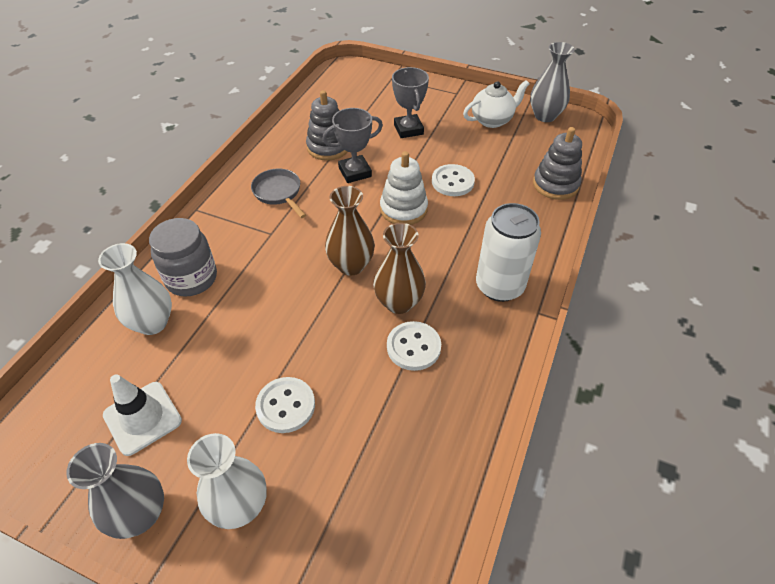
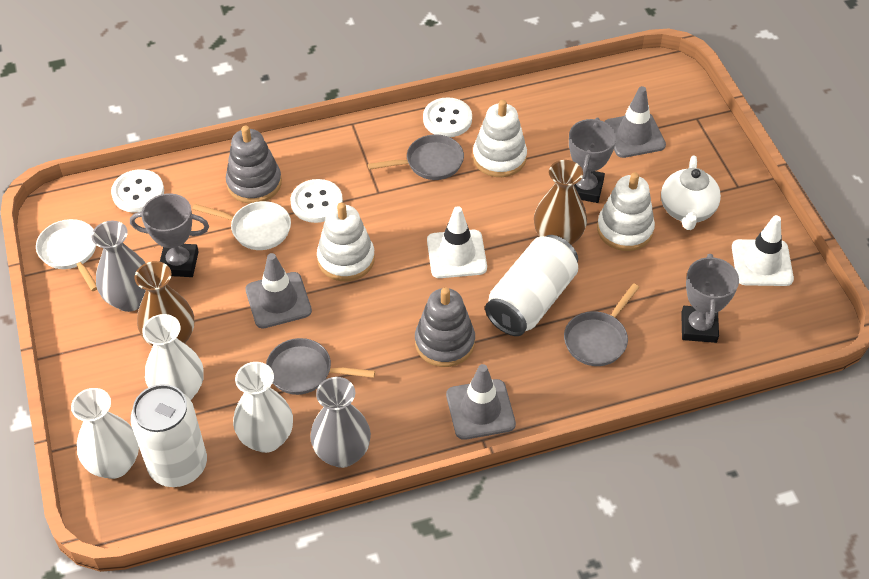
grey jar: [149,218,217,297] = 1 -> none = 0
grey pan: [251,169,306,218] = 1 -> [266,338,375,395] [368,135,464,180] [564,283,640,366] = 3
grey traffic cone: none = 0 -> [245,253,312,329] [446,364,516,440] [604,86,666,158] = 3
grey trophy: [322,108,383,183] [392,67,429,138] = 2 -> [130,193,209,277] [569,118,616,203] [681,254,739,343] = 3
white can: [476,203,541,302] = 1 -> [131,384,207,487] [485,235,578,336] = 2
white pan: none = 0 -> [36,219,97,291] [192,201,291,250] = 2
white stacking toy: [380,151,428,225] = 1 -> [317,202,375,281] [473,100,527,177] [597,172,655,251] = 3
white traffic cone: [103,374,182,456] = 1 -> [427,206,487,278] [732,215,794,286] = 2
white vase: [98,243,172,335] [187,433,267,529] = 2 -> [71,388,139,479] [142,314,204,400] [233,362,293,453] = 3

